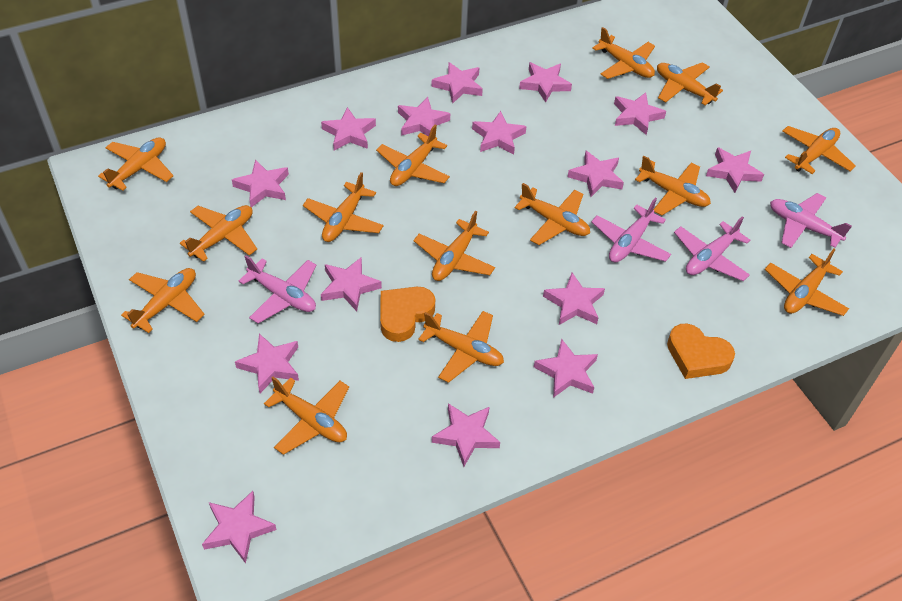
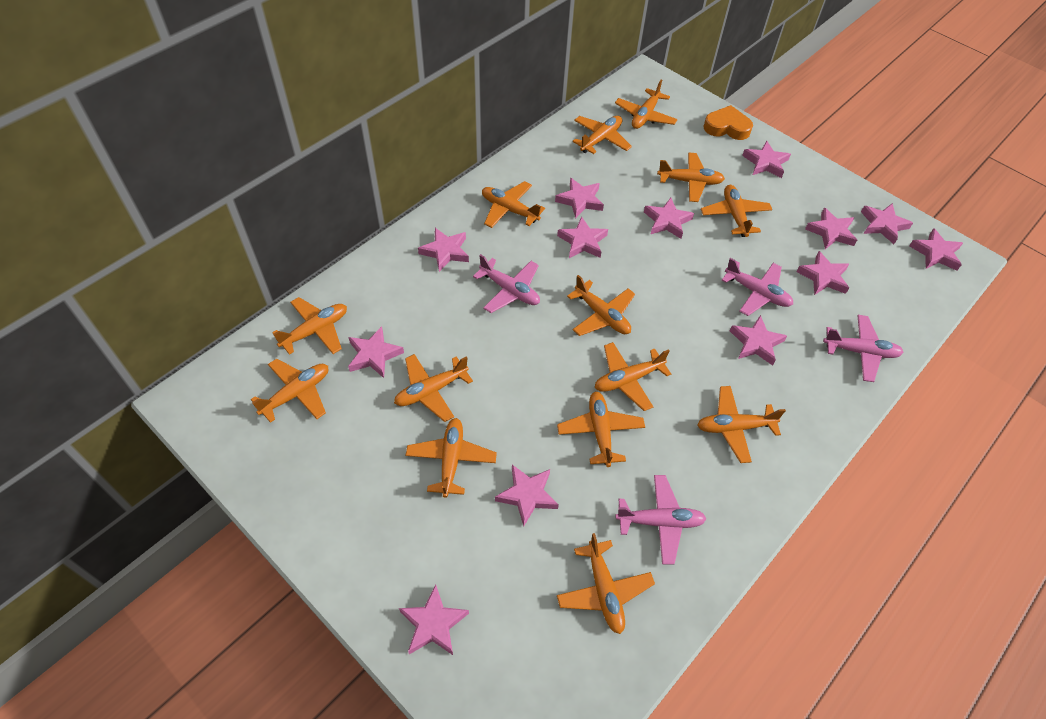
orange heart: [380,287,435,342] [667,324,735,379] = 2 -> [704,105,753,140] = 1
pink star: [202,491,277,564] [232,160,289,207] [235,334,299,393] [321,107,376,150] [321,257,382,311] [398,97,450,136] [432,62,483,104] [432,403,500,466] [472,111,527,155] [519,62,572,103] [534,338,598,398] [543,273,605,325] [568,151,624,197] [614,93,666,135] [706,147,764,193] = 15 -> [348,326,404,378] [399,585,469,655] [418,228,469,272] [495,465,559,526] [555,178,604,219] [557,216,608,258] [644,198,694,239] [730,315,787,366] [742,141,791,178] [796,251,849,295] [805,208,857,249] [861,203,913,244] [909,228,963,271] = 13

